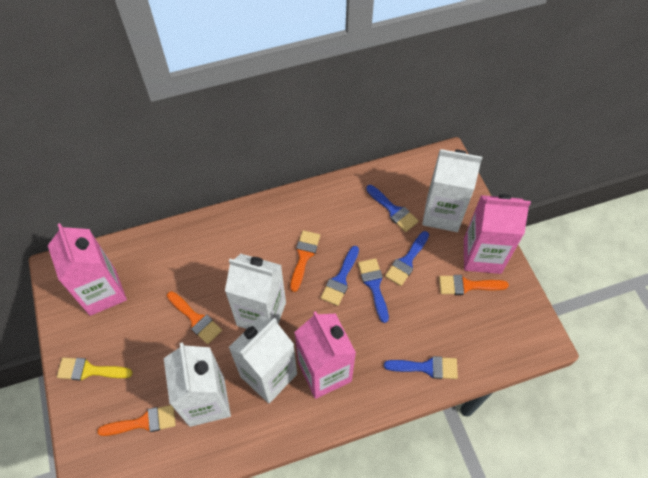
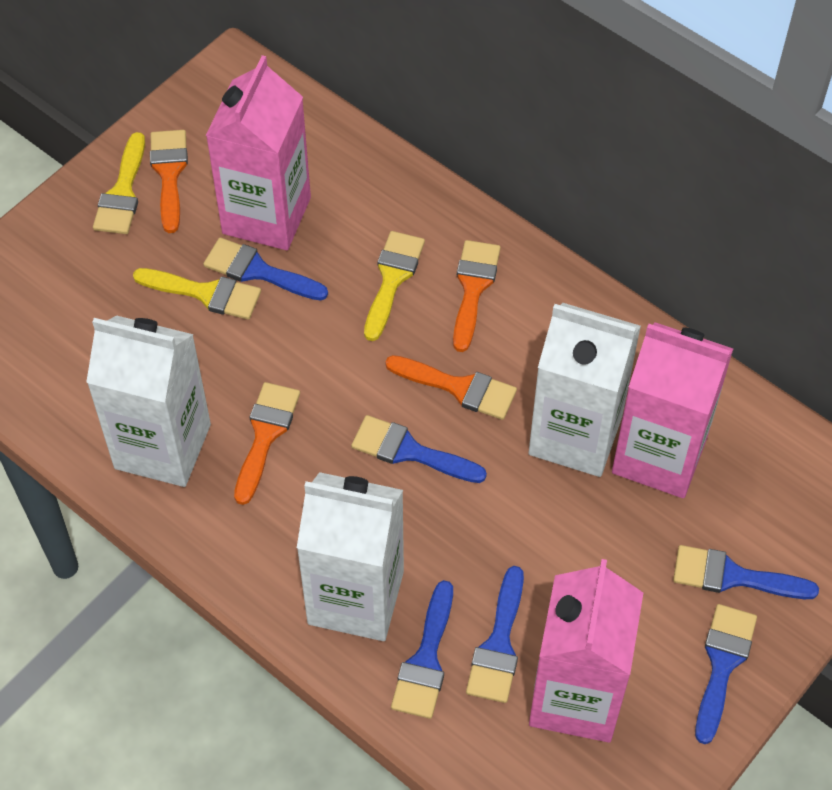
blue brush: [321,246,359,306] [358,258,389,323] [366,185,419,232] [384,356,458,379] [385,231,429,286] = 5 -> [203,237,328,301] [351,415,487,483] [391,580,453,719] [466,566,524,703] [673,545,819,599] [695,604,757,744] = 6
white carton: [164,343,231,427] [225,254,286,329] [228,315,297,403] [422,149,482,232] = 4 -> [86,315,211,487] [297,472,404,641] [529,303,641,477] = 3
yellow brush: [57,357,133,381] = 1 -> [93,132,145,234] [133,268,261,320] [364,231,425,341] = 3

